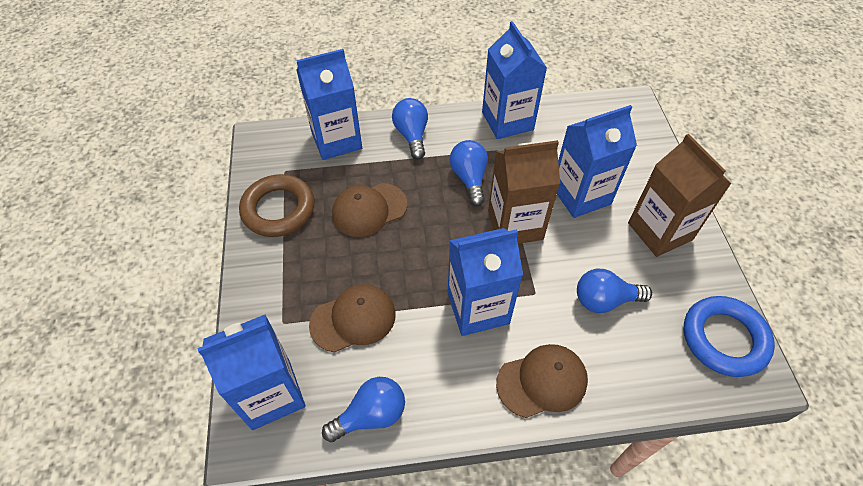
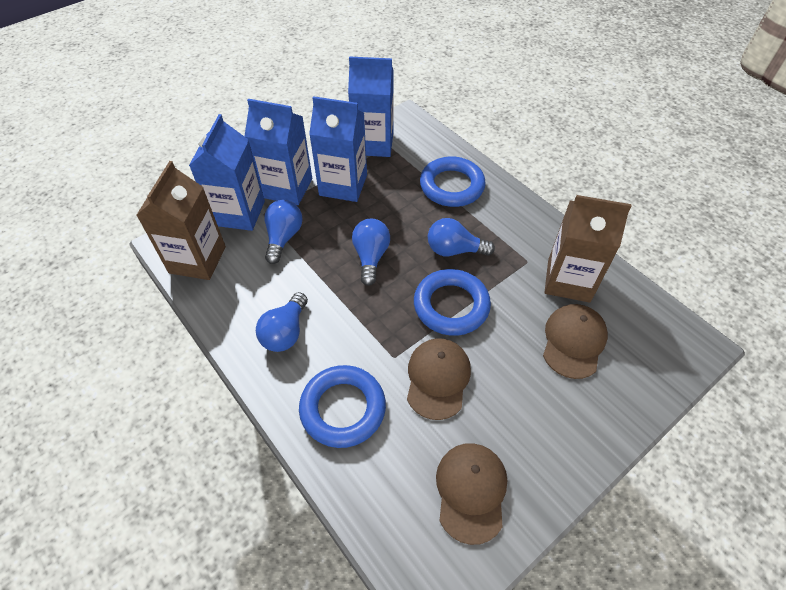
blue carton: [197,314,306,430] [296,49,362,160] [448,228,523,336] [482,21,547,139] [557,105,637,218] = 5 -> [189,114,265,231] [244,99,312,205] [309,96,367,202] [348,56,394,157] = 4
blue ring: [684,296,775,377] = 1 -> [299,365,386,448] [414,269,491,336] [420,156,486,207] = 3
brown ring: [239,174,315,237] = 1 -> none = 0

